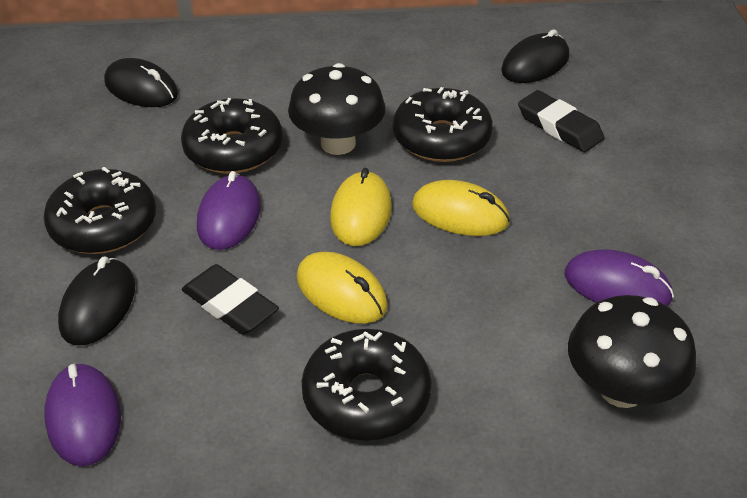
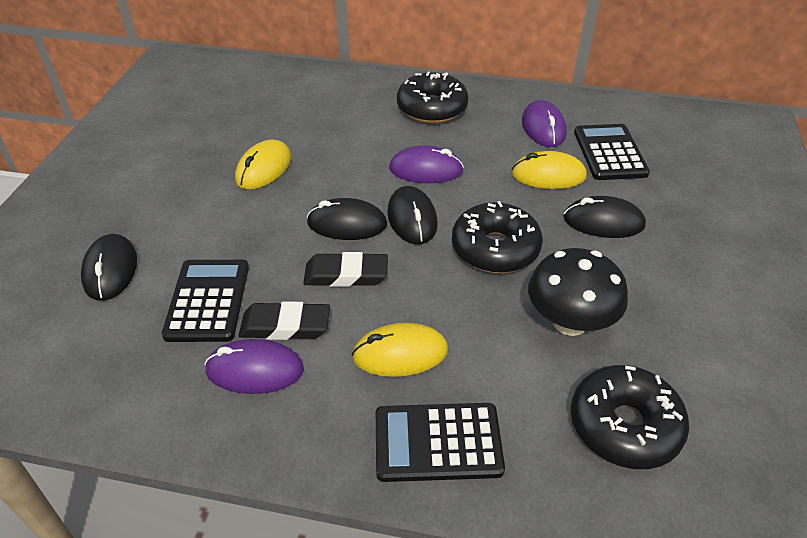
black calculator: none = 0 -> [162,260,249,342] [376,403,505,482] [574,124,650,180] = 3
black donut: [43,167,156,254] [181,98,282,174] [302,329,432,441] [393,87,493,162] = 4 -> [397,72,469,123] [452,201,543,273] [571,365,689,469] = 3
black mouse: [58,257,135,345] [104,58,178,107] [501,29,569,83] = 3 -> [81,234,137,301] [306,198,387,240] [387,186,437,244] [564,196,646,238] = 4
black mushroom: [288,63,386,155] [568,295,696,408] = 2 -> [528,248,628,336] = 1

